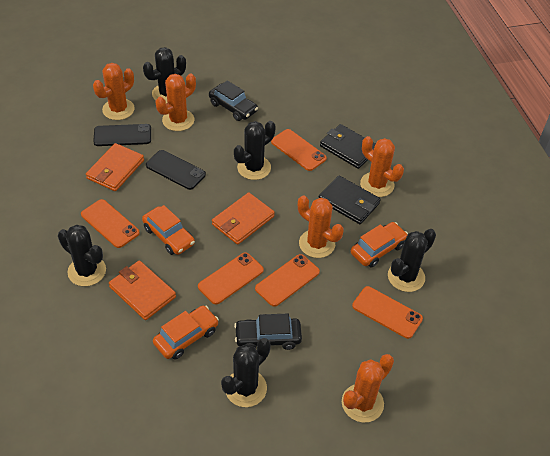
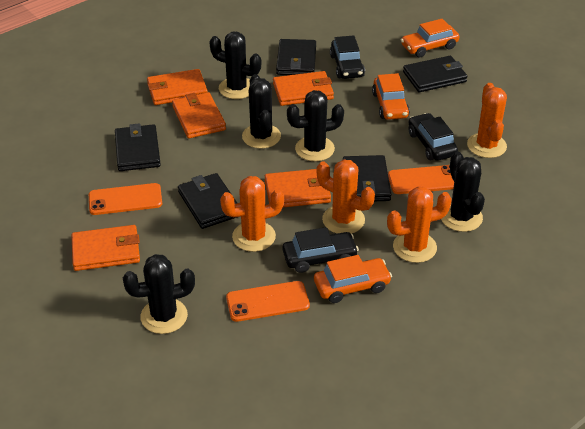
black car: [209,80,258,121] [234,314,302,350] = 2 -> [283,227,359,273] [330,35,365,79] [408,113,458,161] = 3
black phone: [93,124,151,146] [146,150,206,190] = 2 -> none = 0
black wallet: [318,175,381,224] [320,124,376,169] = 2 -> [115,123,161,171] [178,173,237,229] [276,39,316,75] [343,155,391,201] [403,56,468,92] = 5
orange cactus: [93,63,135,120] [156,74,196,131] [298,195,344,258] [342,354,394,423] [360,136,404,197] = 5 -> [220,176,284,252] [316,159,375,234] [387,186,452,263] [467,83,507,158] = 4
orange phone: [81,199,140,248] [198,252,264,305] [255,254,320,307] [271,129,327,171] [352,286,423,339] = 5 -> [89,183,162,215] [226,281,310,322] [388,165,454,194] = 3
orange wallet: [86,143,144,191] [109,260,176,320] [212,192,275,245] = 3 -> [71,225,140,271] [147,69,208,105] [172,92,226,139] [265,169,331,207] [273,71,334,106] = 5

